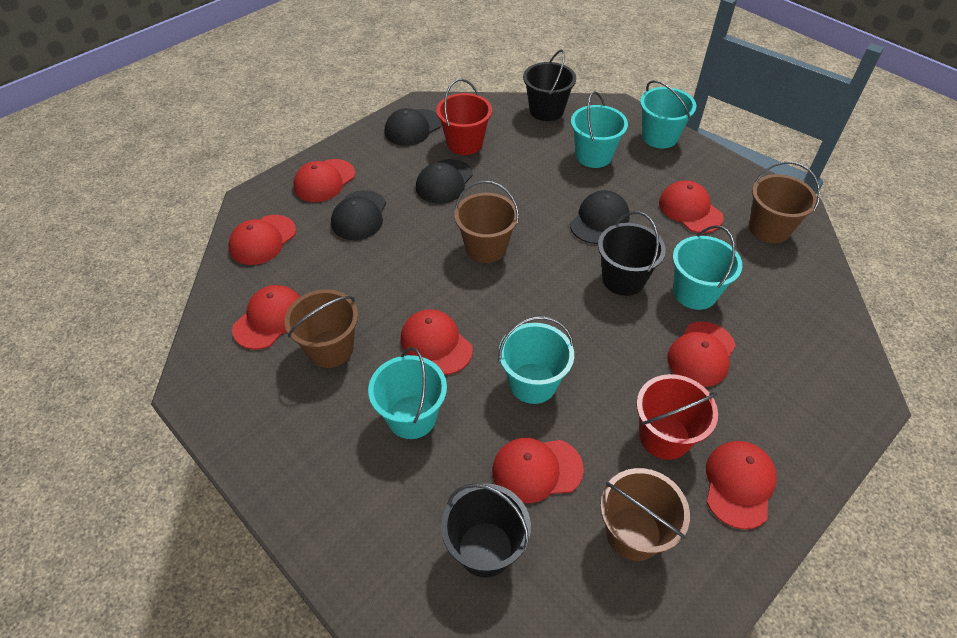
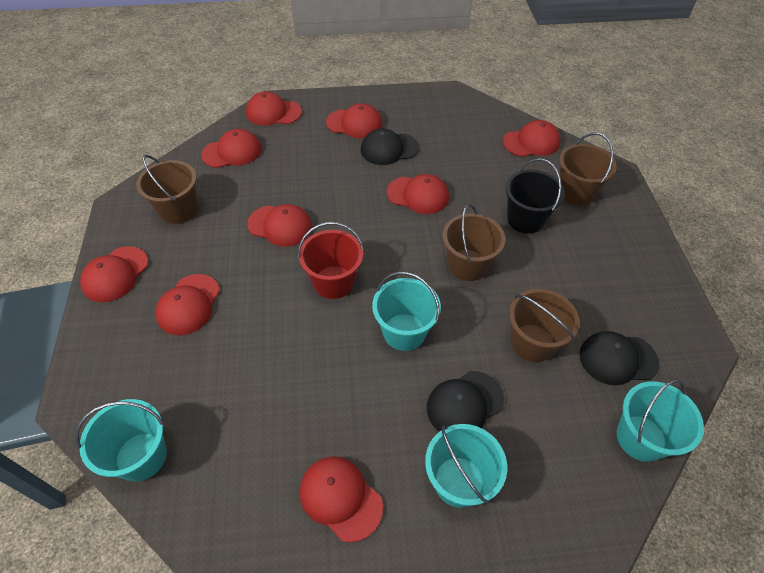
black bucket: [441,483,531,578] [523,50,576,121] [598,211,666,296] = 3 -> [505,159,565,234] = 1
black cap: [331,190,386,240] [385,108,442,146] [416,159,473,204] [570,190,630,244] = 4 -> [361,128,419,165] [427,371,504,432] [580,331,659,385] = 3
red bucket: [436,79,492,155] [636,374,718,460] = 2 -> [298,222,364,299] = 1
red cap: [228,215,296,265] [232,285,300,350] [293,159,355,202] [401,309,473,375] [492,438,584,503] [659,180,724,233] [667,321,736,387] [706,441,777,529] = 8 -> [80,246,149,302] [155,274,220,335] [201,129,262,168] [246,92,302,126] [247,204,312,247] [300,456,383,542] [326,104,382,138] [387,174,449,214] [503,120,560,157] = 9
turquoise bucket: [368,347,447,439] [498,316,574,404] [571,91,628,168] [640,80,696,148] [673,225,742,310] = 5 -> [76,399,167,482] [372,272,441,351] [425,424,507,508] [617,379,704,462] = 4

